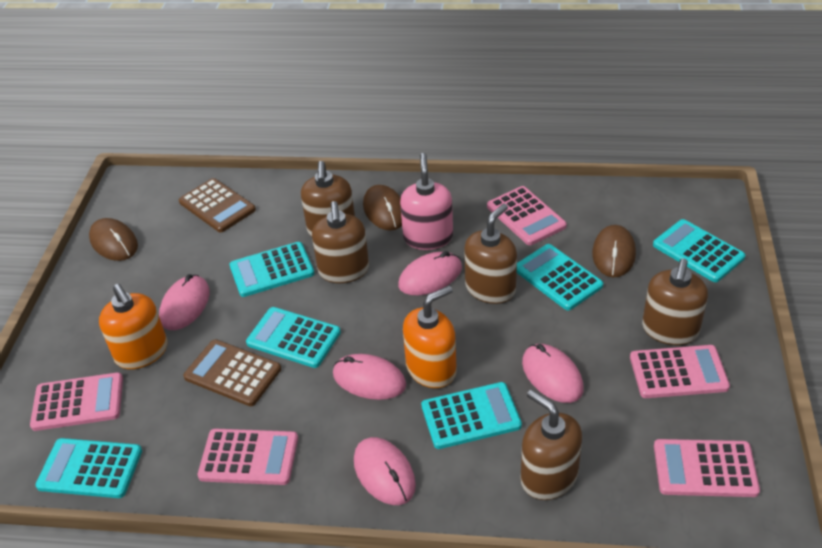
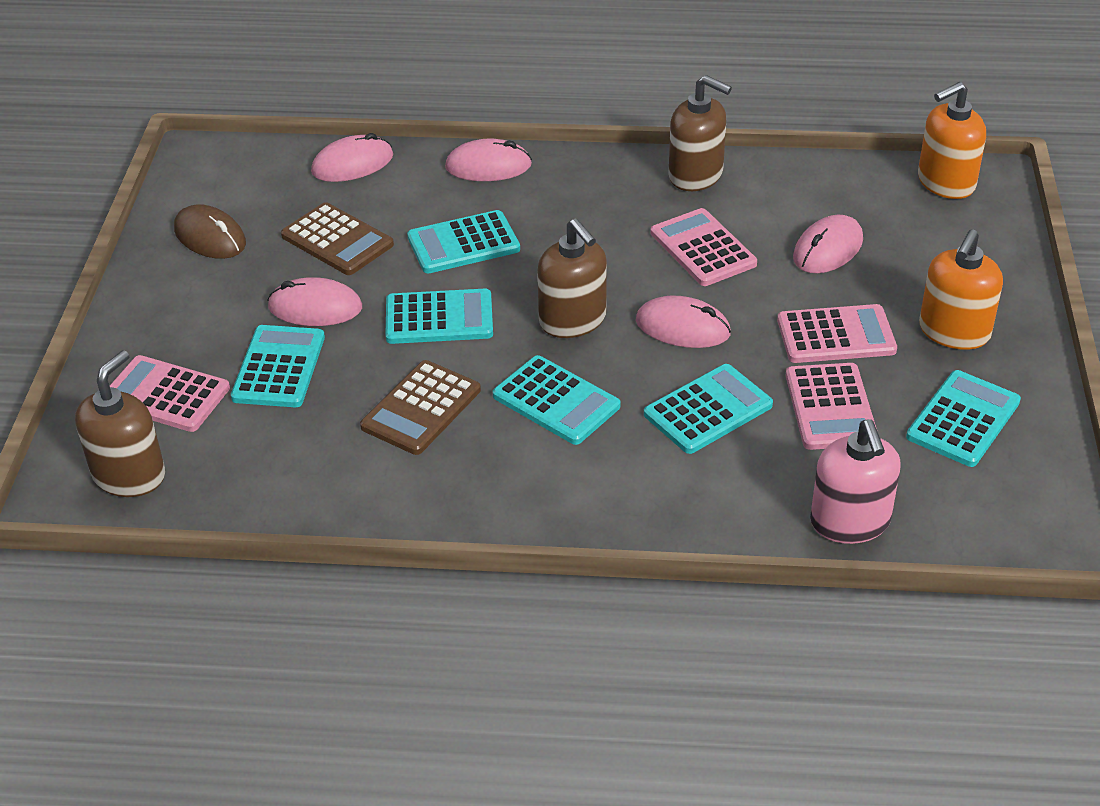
brown mouse: [89,218,138,261] [363,185,402,231] [592,225,636,277] = 3 -> [174,204,246,259] = 1
brown soap dispenser: [301,161,355,237] [312,201,369,283] [464,204,517,304] [520,389,582,500] [642,259,708,345] = 5 -> [75,350,165,497] [537,218,607,338] [668,75,732,191] = 3
pink calculator: [30,372,123,431] [198,429,298,485] [487,186,567,245] [630,345,730,398] [654,439,760,497] = 5 -> [110,355,230,432] [651,208,757,286] [777,304,897,363] [786,363,877,450] = 4

